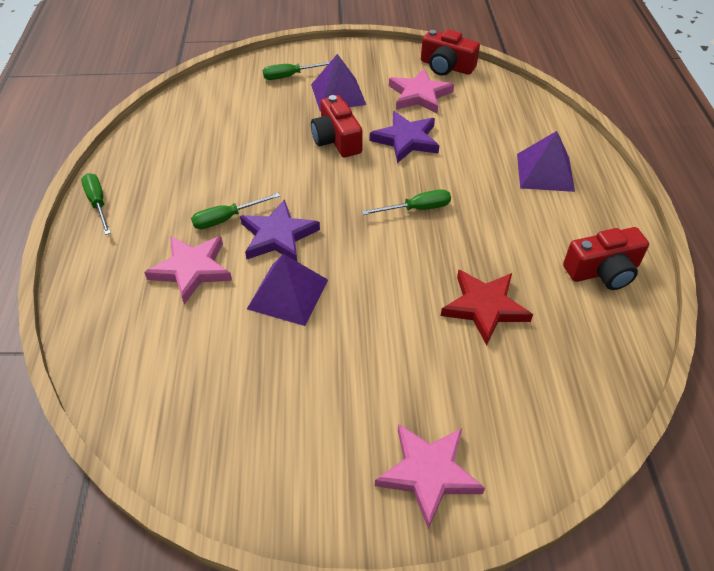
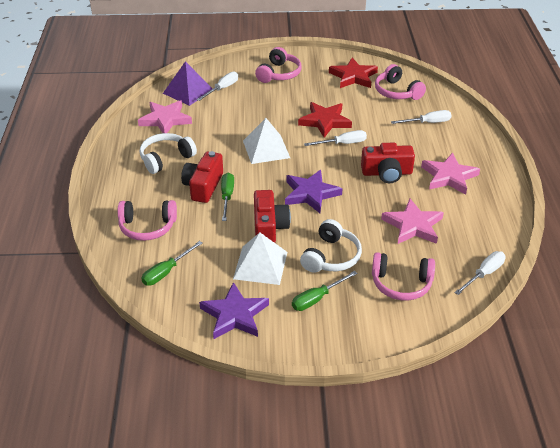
green screwdriver: [81,173,111,235] [191,193,280,229] [263,62,330,80] [362,189,451,215] = 4 -> [141,241,202,286] [221,173,234,221] [292,271,358,311] = 3
pink headphones: none = 0 -> [118,200,177,241] [255,47,302,83] [372,252,435,301] [375,64,426,100] = 4
purple pyramid: [247,254,328,326] [311,54,366,111] [517,131,575,192] = 3 -> [163,61,212,106] = 1
red star: [441,270,533,345] = 1 -> [298,102,352,138] [329,58,378,88] = 2
white headphones: none = 0 -> [140,133,197,174] [300,219,362,273] = 2
white pyramid: none = 0 -> [233,233,287,285] [243,118,290,164] = 2
white screwdriver: none = 0 -> [196,72,238,101] [304,130,367,146] [391,110,452,124] [454,251,506,295] = 4

